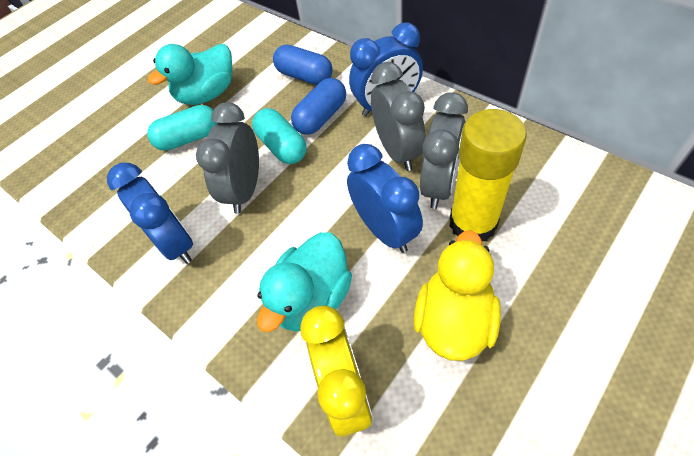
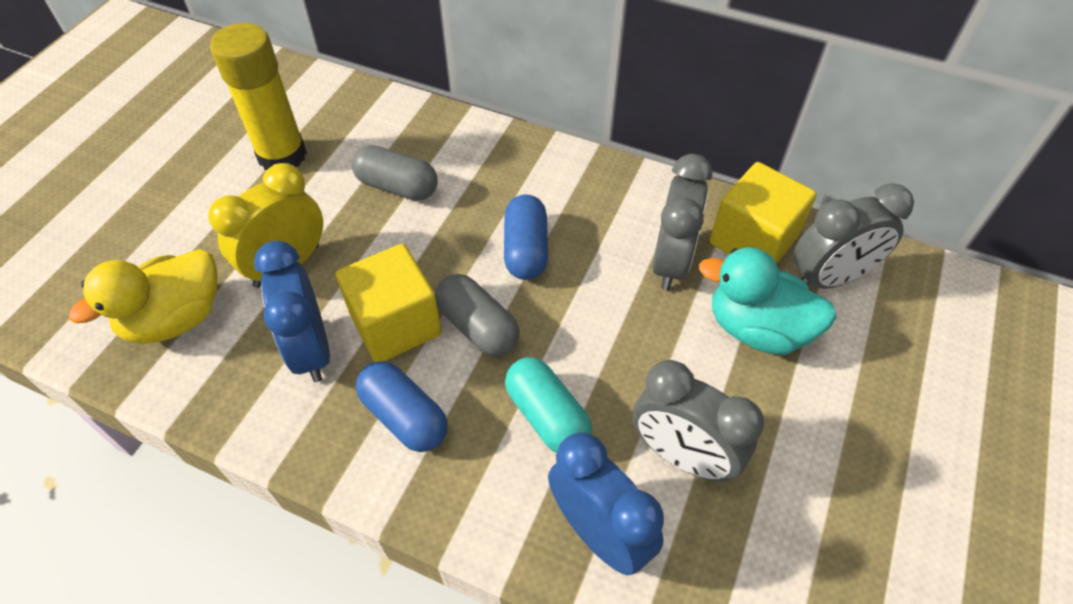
blue clock: [107,163,193,264] [347,144,423,253] [349,22,423,117] = 3 -> [254,240,330,382] [548,432,664,575] = 2
grey capsule: none = 0 -> [352,145,438,200] [435,274,520,356] = 2
turquoise capsule: [147,105,217,151] [252,108,307,164] = 2 -> [505,358,592,453] = 1
turquoise duck: [148,44,233,105] [257,232,352,332] = 2 -> [699,247,837,355] = 1
yellow cube: none = 0 -> [335,244,442,362] [710,162,817,264] = 2

